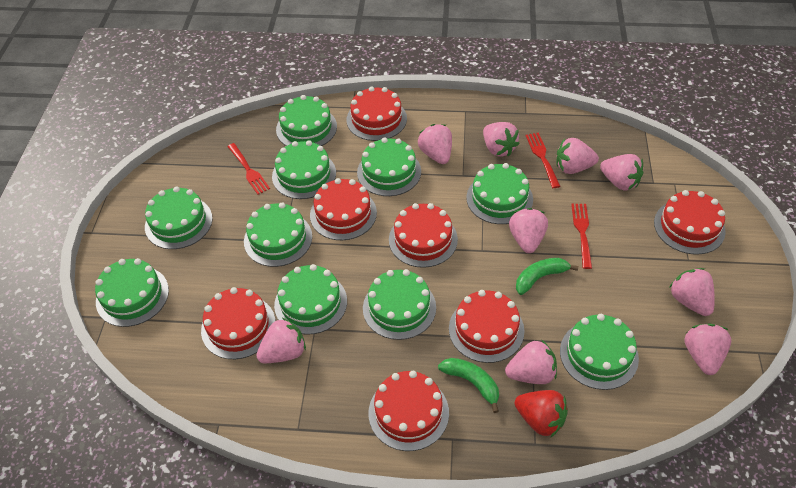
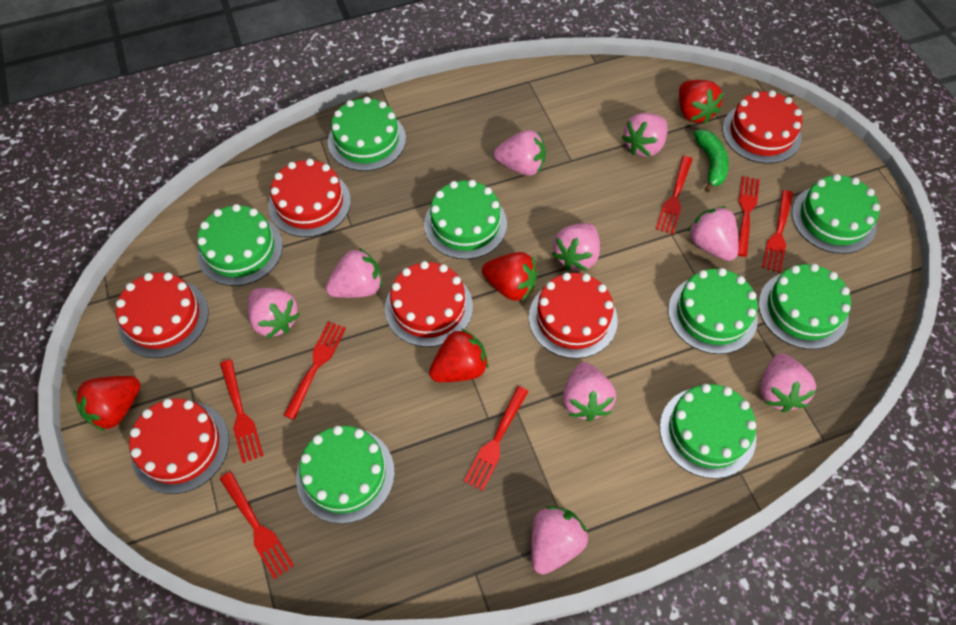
green banana: [438,358,499,413] [516,258,578,295] = 2 -> [694,129,729,192] = 1
green cake: [95,258,169,327] [145,186,213,249] [244,202,312,267] [272,140,336,199] [274,264,347,335] [276,95,337,146] [357,137,421,196] [363,269,436,340] [466,163,533,224] [560,314,639,390] = 10 -> [197,204,283,286] [296,426,395,524] [328,97,406,171] [424,180,507,259] [660,384,756,479] [668,268,758,354] [758,264,851,349] [792,174,880,254] = 8
red cake: [201,287,276,359] [310,178,377,240] [347,86,407,141] [368,371,449,451] [389,203,458,268] [449,290,524,363] [654,190,726,255] = 7 -> [116,272,209,358] [129,399,229,494] [268,159,351,237] [385,261,473,347] [529,273,618,359] [723,90,802,164] = 6
red fork: [227,143,270,195] [525,133,560,188] [571,204,592,269] = 3 -> [220,359,263,463] [220,472,294,579] [283,322,346,420] [464,386,529,491] [656,156,693,234] [738,176,760,257] [762,190,793,273] = 7
red strawberry: [514,390,568,437] = 1 -> [74,376,141,431] [429,328,488,382] [482,252,538,301] [679,80,724,124] = 4

